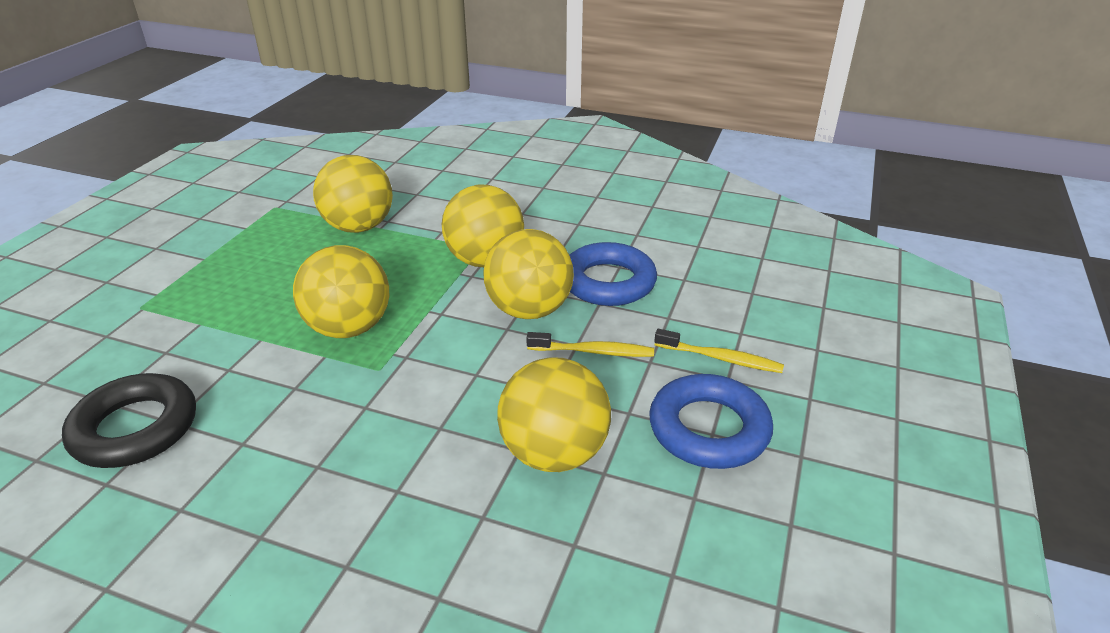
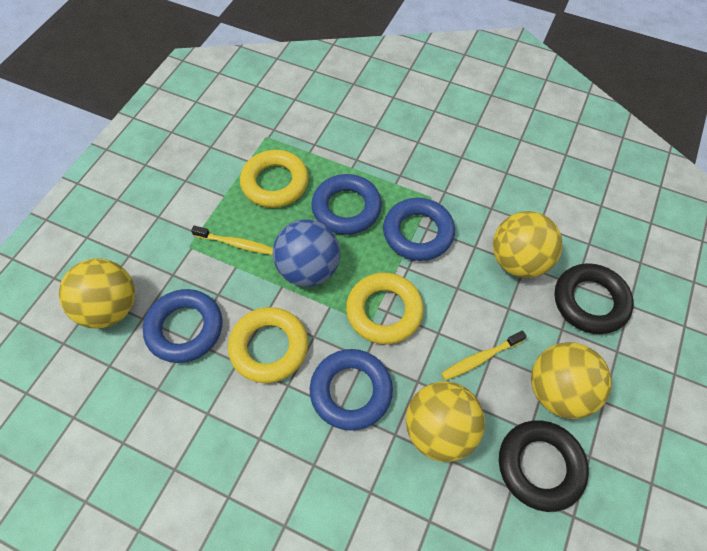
black ring: [62,373,196,468] = 1 -> [499,420,589,512] [555,263,634,334] = 2
blue ball: none = 0 -> [273,219,340,287] = 1
blue ring: [570,242,657,306] [649,374,773,469] = 2 -> [143,289,223,363] [310,349,393,431] [311,174,382,235] [383,198,455,261] = 4
yellow ball: [293,245,389,338] [313,155,393,233] [442,185,524,267] [483,229,574,319] [497,357,611,472] = 5 -> [59,258,135,328] [406,381,485,462] [493,211,562,278] [531,342,612,419] = 4
yellow ring: none = 0 -> [228,307,308,383] [240,150,309,208] [346,273,424,344] = 3

